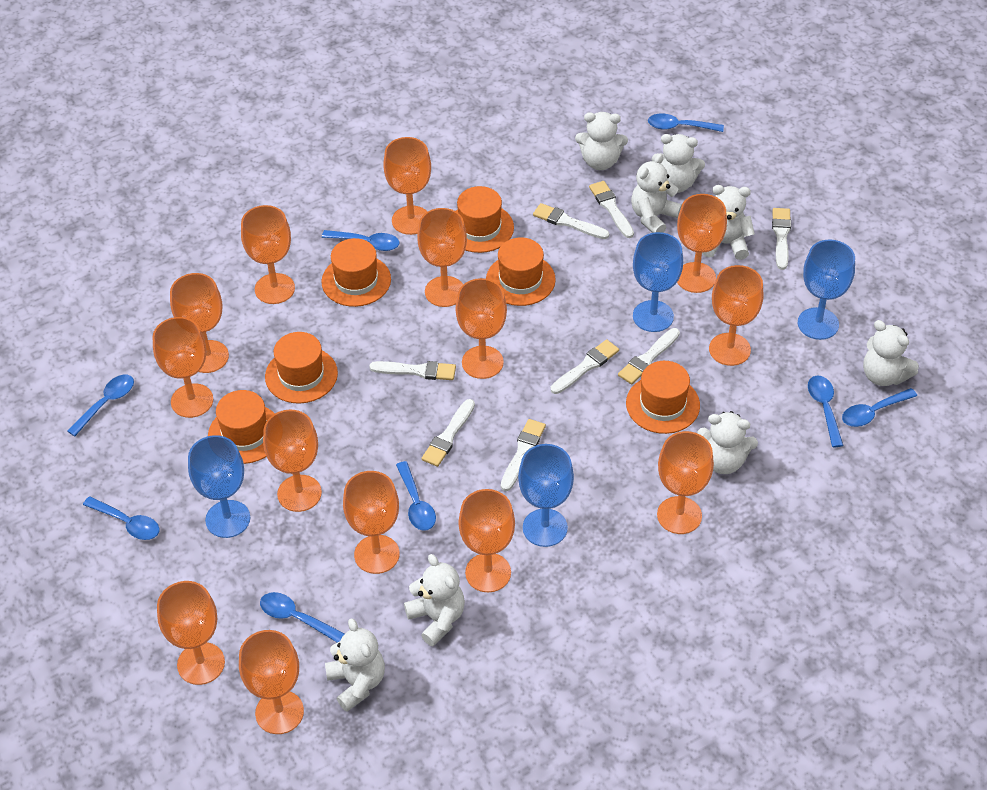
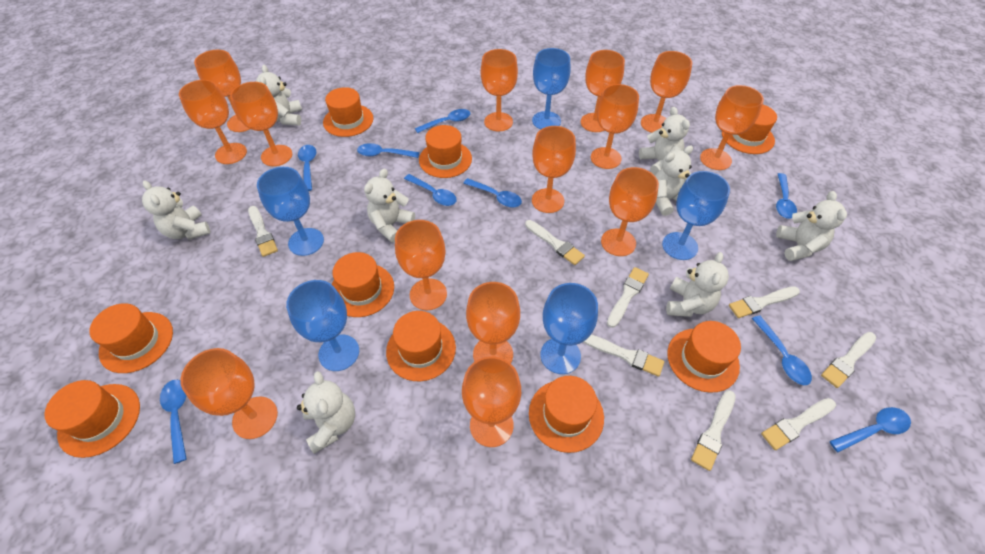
blue goblet: [188,435,250,538] [518,444,574,547] [633,232,683,332] [798,240,855,340] = 4 -> [257,167,324,256] [286,280,359,371] [532,48,571,129] [541,283,598,374] [662,171,730,260] = 5
blue spoon: [67,375,134,436] [83,496,159,540] [260,592,345,642] [322,230,399,251] [396,461,436,531] [648,113,724,132] [808,376,843,447] [842,388,917,427] = 8 -> [160,379,187,464] [298,145,316,191] [357,143,419,158] [404,174,457,206] [415,109,471,133] [463,178,522,207] [752,316,812,385] [776,173,797,219] [830,407,911,452] = 9
orange hat: [208,390,275,464] [265,332,338,404] [321,238,391,307] [456,186,514,253] [486,237,556,306] [626,361,700,434] = 6 -> [44,380,140,458] [89,303,173,373] [323,87,373,137] [332,252,394,317] [386,311,456,381] [419,125,472,178] [529,376,604,453] [667,321,741,393] [722,105,777,154] = 9

